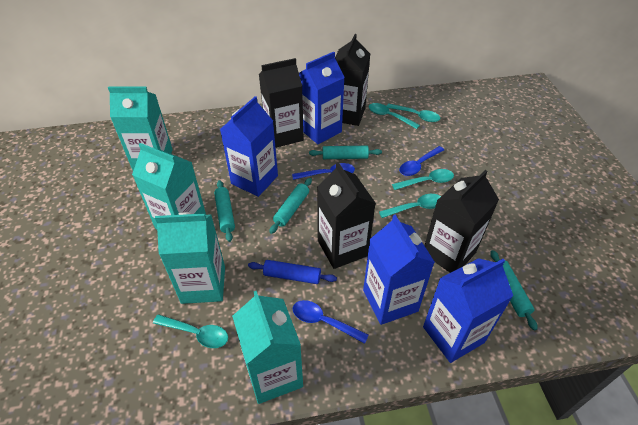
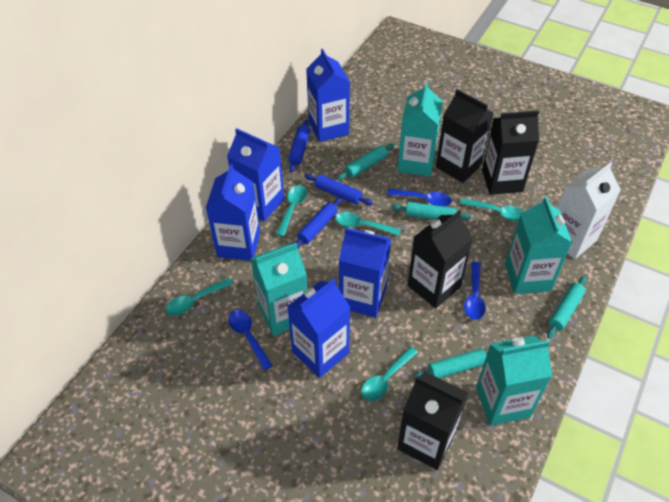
blue carton: [220,96,278,197] [299,52,345,144] [363,215,435,325] [423,258,513,363] = 4 -> [206,164,260,261] [227,128,284,221] [287,279,351,378] [306,49,350,142] [339,228,391,318] = 5
blue rolling pin: [248,260,337,284] = 1 -> [288,119,310,172] [295,197,342,248] [305,174,373,205] = 3
white carton: none = 0 -> [557,162,621,259] = 1

